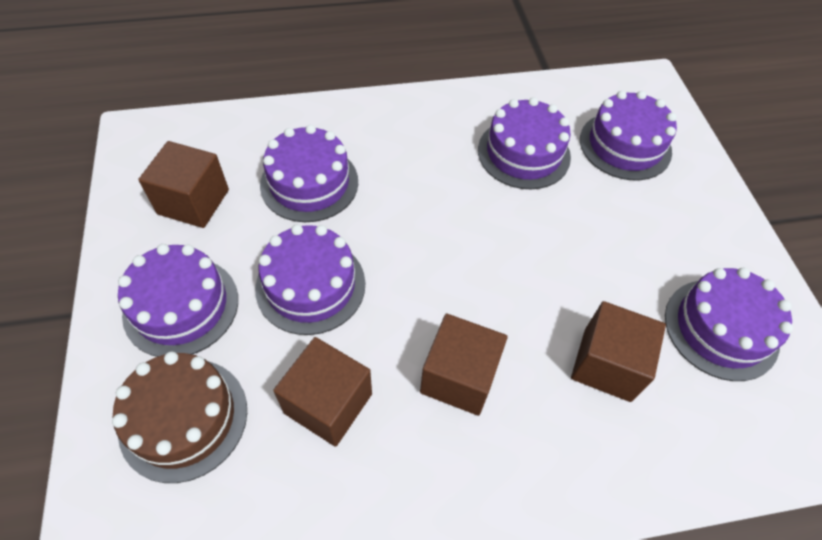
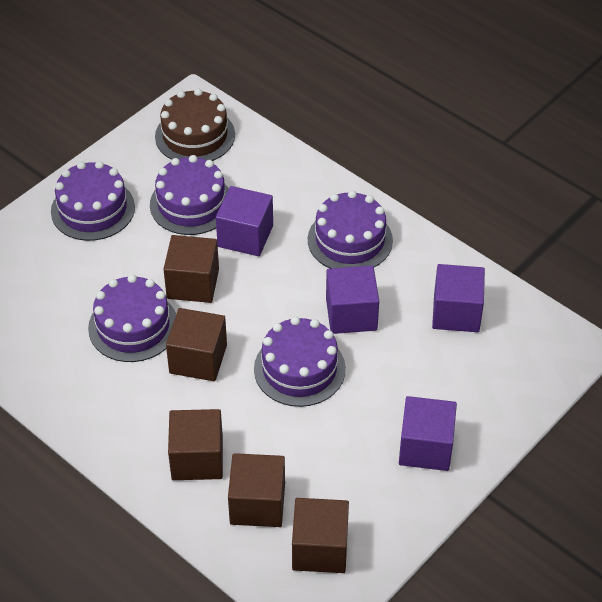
brown cube: [138,141,229,228] [273,337,372,447] [420,314,508,416] [571,301,666,402] = 4 -> [163,235,219,303] [166,308,227,381] [168,409,223,480] [228,453,285,527] [292,498,349,573] = 5
purple cake: [118,244,238,357] [255,224,365,335] [260,125,358,222] [478,97,571,189] [580,91,677,180] [665,267,793,381] = 6 -> [51,161,135,241] [88,274,176,362] [150,155,229,235] [254,316,346,407] [308,190,393,269] = 5
purple cube: none = 0 -> [216,186,273,256] [326,266,379,334] [399,396,457,471] [432,264,485,332] = 4

